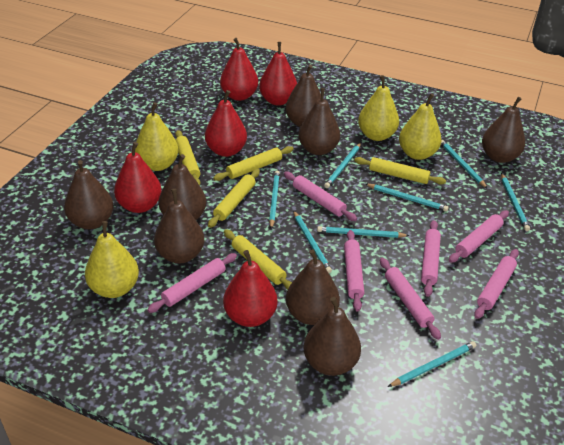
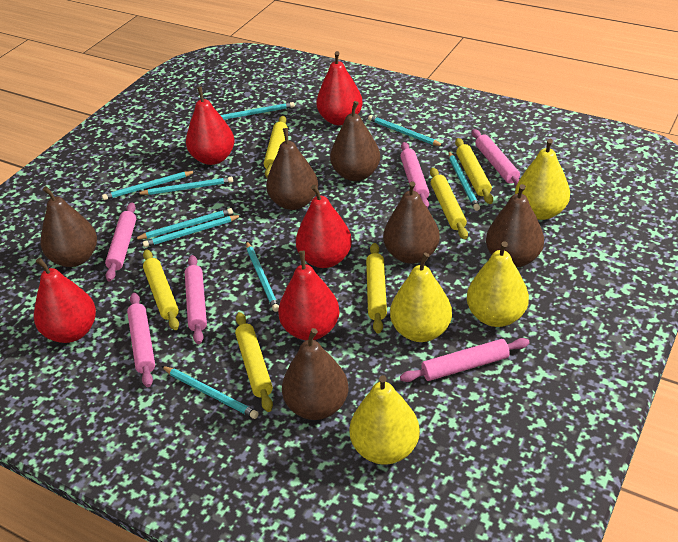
brown pear: [64,160,114,229] [154,189,204,263] [159,154,206,220] [285,64,321,127] [286,249,340,325] [298,88,340,155] [303,297,361,376] [482,97,525,163] = 8 -> [41,186,97,267] [266,128,318,210] [282,328,348,420] [330,101,380,181] [383,181,440,264] [486,184,544,268] = 6
pink rolling pin: [147,253,237,313] [284,171,357,221] [344,230,364,311] [380,258,441,340] [421,220,441,297] [449,210,509,263] [474,249,519,319] = 7 -> [105,202,136,281] [127,293,155,387] [185,255,207,344] [400,142,429,209] [400,338,530,382] [472,129,520,187] = 6
turquoise pencil: [269,170,280,229] [293,211,332,273] [317,226,409,238] [324,143,361,188] [366,184,449,211] [388,341,476,387] [441,140,488,189] [501,173,530,231] = 8 -> [102,171,196,200] [135,208,233,240] [137,177,233,195] [143,215,242,247] [161,366,259,419] [220,102,295,120] [246,241,279,312] [368,115,443,146] [449,151,480,211] = 9
yellow rolling pin: [175,130,201,186] [208,169,260,228] [213,146,293,181] [224,229,292,290] [354,157,446,184] = 5 -> [143,250,179,330] [235,312,273,412] [264,116,288,178] [366,243,387,334] [430,168,468,239] [455,138,493,204] = 6

